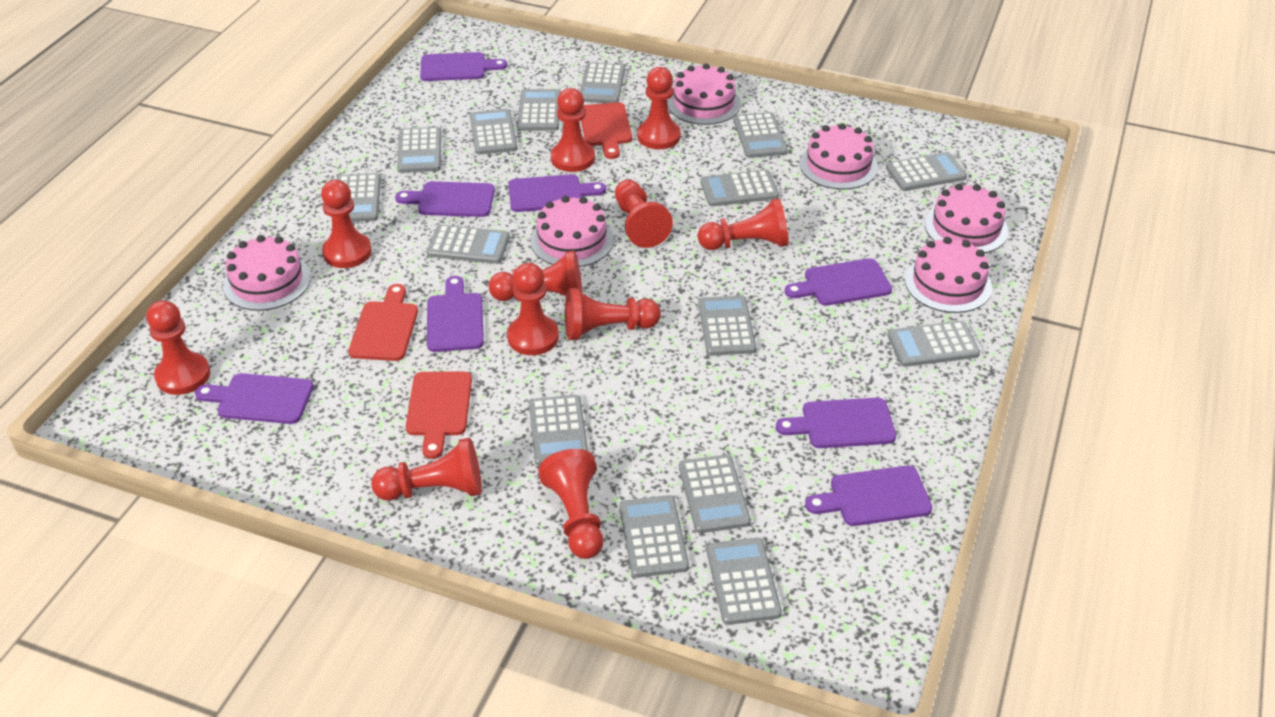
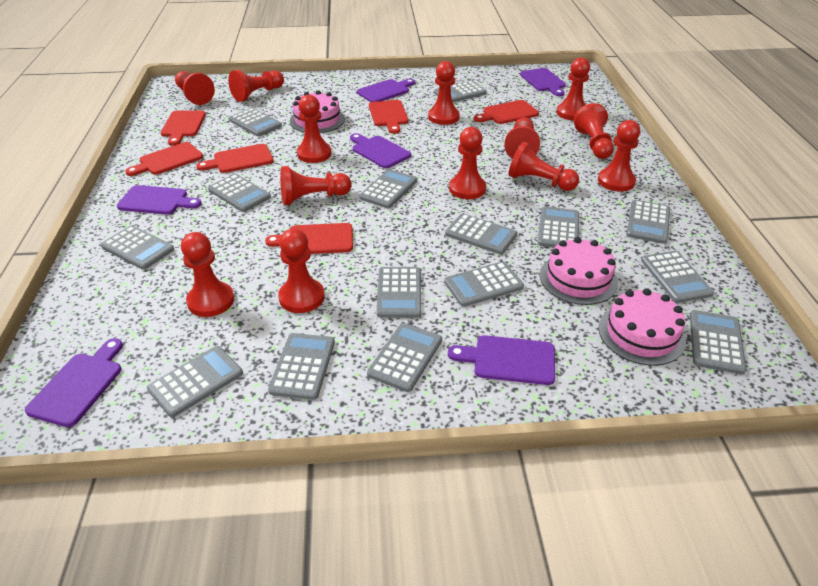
pink cake: [223,235,311,311] [531,196,614,267] [667,63,741,125] [800,123,878,190] [905,237,992,313] [925,184,1008,253] = 6 -> [290,90,345,133] [540,237,618,305] [599,288,686,366] = 3
purple cutting board: [195,373,314,424] [395,181,495,217] [420,52,508,81] [427,276,484,352] [508,174,606,212] [776,397,896,448] [785,258,892,306] [805,466,932,526] = 8 -> [25,338,123,427] [117,185,202,215] [350,133,411,168] [357,79,415,102] [448,335,555,385] [520,68,566,96] = 6
red cutting board: [348,284,418,361] [406,372,472,459] [581,102,632,159] = 3 -> [125,142,203,176] [161,110,206,146] [196,144,274,173] [265,223,353,254] [369,100,408,134] [474,100,539,124] = 6
red pawn: [146,300,210,395] [321,180,372,268] [371,438,482,501] [489,251,582,301] [507,263,559,355] [538,449,603,559] [551,88,595,172] [565,288,661,340] [615,180,673,248] [637,67,681,149] [698,198,789,250] = 11 -> [175,71,215,105] [181,232,234,317] [228,70,284,102] [278,229,325,313] [280,166,352,205] [297,95,331,163] [428,61,460,125] [449,127,486,199] [504,117,540,159] [509,142,579,191] [557,57,590,121] [574,103,614,159] [598,120,640,191] = 13

